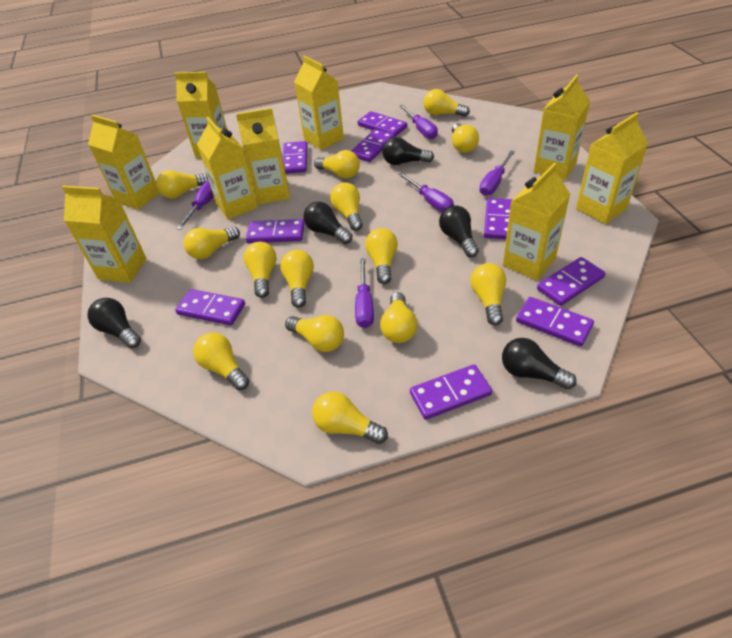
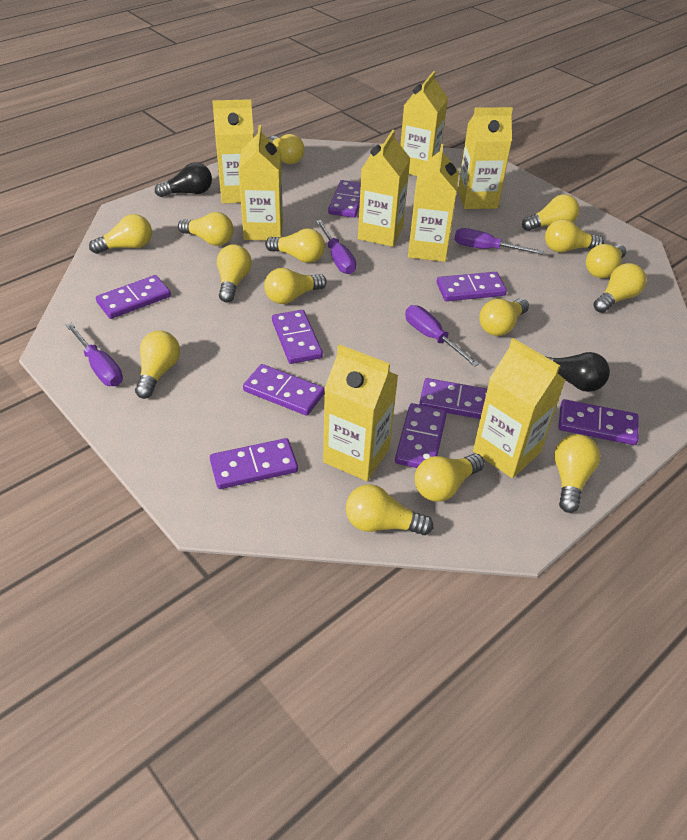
black light bulb: [87,298,141,348] [303,202,352,244] [382,137,434,165] [439,205,479,257] [502,338,577,389] = 5 -> [155,162,212,197] [545,352,610,392] = 2
purple screwdriver: [176,180,214,230] [355,258,374,328] [398,172,454,212] [399,105,438,139] [479,150,515,196] = 5 -> [66,323,123,386] [316,220,356,274] [405,305,479,367] [454,228,543,254] = 4
yellow carton: [62,186,147,283] [88,115,159,210] [174,72,227,158] [197,117,258,219] [236,108,290,204] [294,55,344,150] [503,163,570,280] [533,74,590,180] [576,112,648,224] = 9 -> [212,99,254,204] [238,125,283,240] [323,344,398,481] [358,130,410,247] [400,71,448,176] [408,144,459,262] [458,107,513,209] [473,338,565,478] = 8
yellow light bulb: [156,170,208,199] [183,227,240,259] [193,333,250,390] [244,242,277,298] [280,250,314,308] [285,315,344,352] [312,391,388,444] [314,150,360,178] [330,182,363,231] [365,228,398,284] [380,292,417,343] [423,89,470,117] [452,123,479,153] [470,263,506,326] = 14 -> [89,214,152,254] [135,331,180,399] [178,212,234,246] [217,244,252,302] [264,268,327,304] [265,228,325,263] [269,134,305,164] [346,484,433,535] [415,454,485,502] [479,298,529,336] [522,194,579,231] [545,219,604,253] [554,434,600,513] [586,244,626,278] [594,263,646,313] = 15

